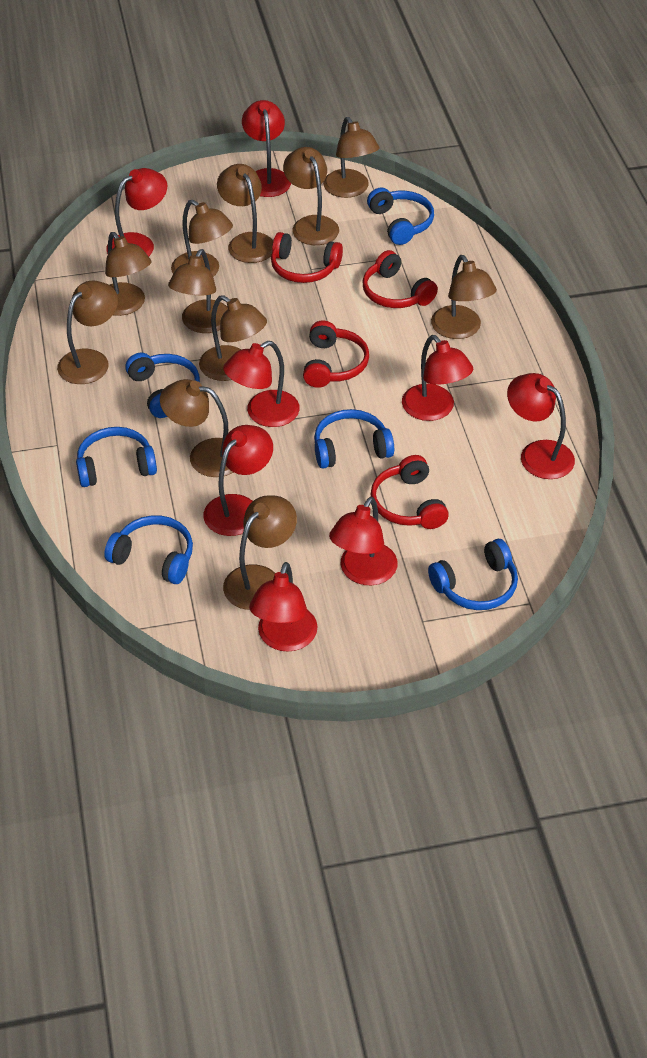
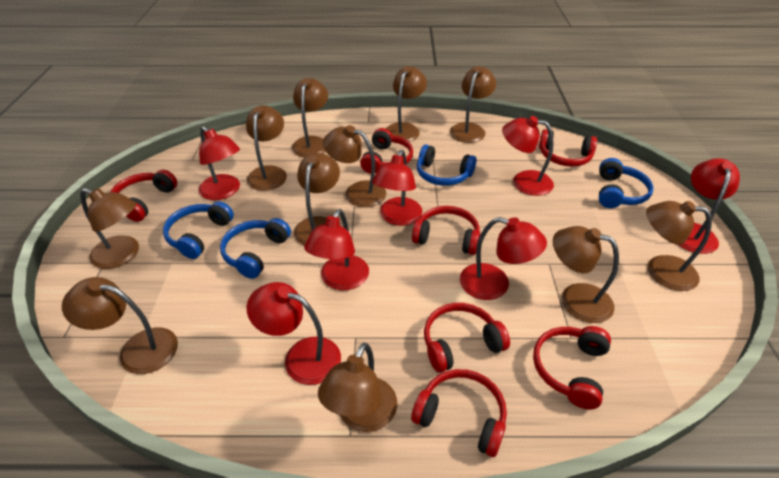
blue headphones: [76,427,157,487] [104,515,193,584] [125,353,200,418] [314,409,394,469] [367,188,434,245] [428,539,518,610] = 6 -> [163,201,234,259] [220,218,291,279] [417,145,477,186] [599,158,654,208] = 4
red headphones: [271,232,343,283] [303,321,369,388] [362,250,438,308] [370,455,449,529] = 4 -> [110,170,177,222] [360,128,413,174] [411,369,507,457] [412,206,480,255] [424,303,510,373] [533,326,611,409] [539,129,597,167] = 7
red lamp: [106,168,167,257] [203,425,273,536] [223,341,300,427] [242,100,291,197] [249,562,318,652] [329,497,398,585] [402,335,473,421] [507,373,575,479] = 8 -> [198,126,240,200] [247,282,341,385] [304,209,369,290] [372,150,423,226] [460,217,547,300] [502,116,554,196] [679,158,740,254] = 7

